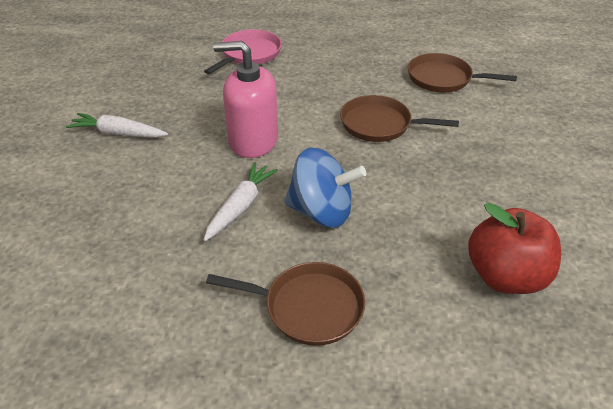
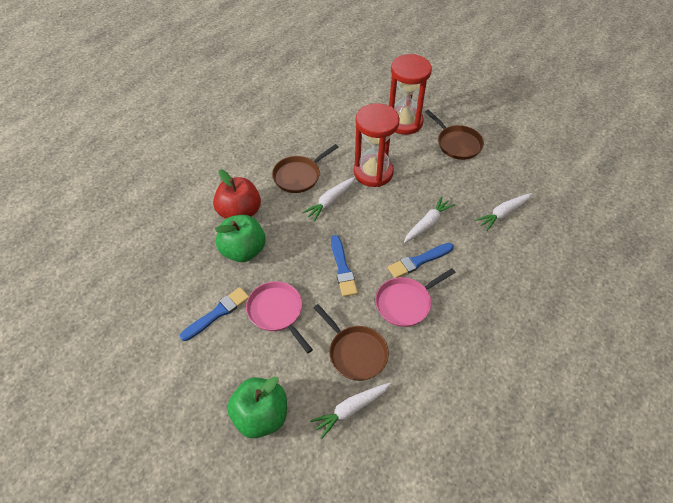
blue brush: none = 0 -> [180,287,249,341] [331,235,358,297] [388,243,454,278] = 3
blue spinning top: [284,148,366,228] = 1 -> none = 0
green apple: none = 0 -> [215,215,266,262] [227,377,287,438] = 2
pink pan: [204,29,282,74] = 1 -> [246,281,313,353] [375,268,456,327] = 2
pink soap dispenser: [213,41,278,158] = 1 -> none = 0
red hourglass: none = 0 -> [354,103,400,187] [389,54,432,135] = 2
white carrot: [66,113,168,138] [204,162,278,241] = 2 -> [302,177,355,222] [310,383,391,439] [404,196,455,243] [475,193,532,231] = 4

